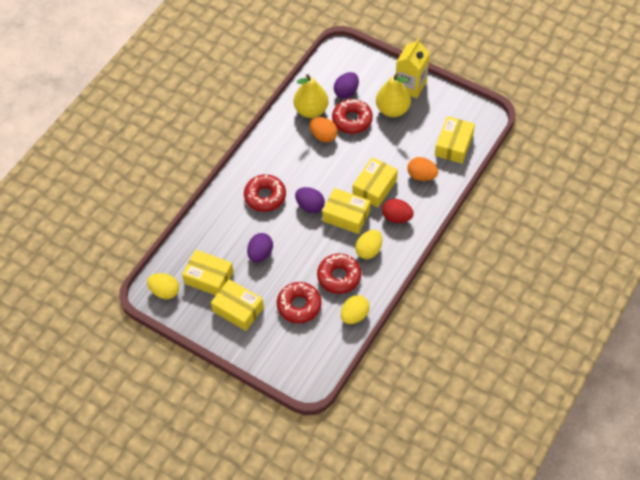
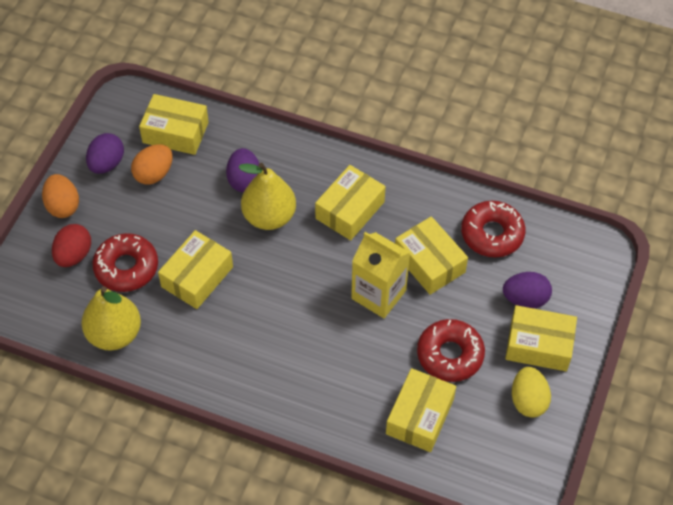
red donut: [244,174,286,212] [277,282,322,323] [317,253,361,294] [332,99,373,134] = 4 -> [92,233,158,292] [417,319,485,382] [461,201,526,257] = 3
yellow box: [182,250,234,295] [211,279,264,331] [322,188,370,234] [353,157,398,208] [435,116,475,164] = 5 -> [139,94,209,155] [158,230,233,309] [315,165,386,240] [386,368,456,452] [395,216,468,295] [505,305,577,371] = 6
yellow egg: [147,273,179,299] [341,295,370,324] [355,230,382,259] = 3 -> [512,367,551,418] = 1

